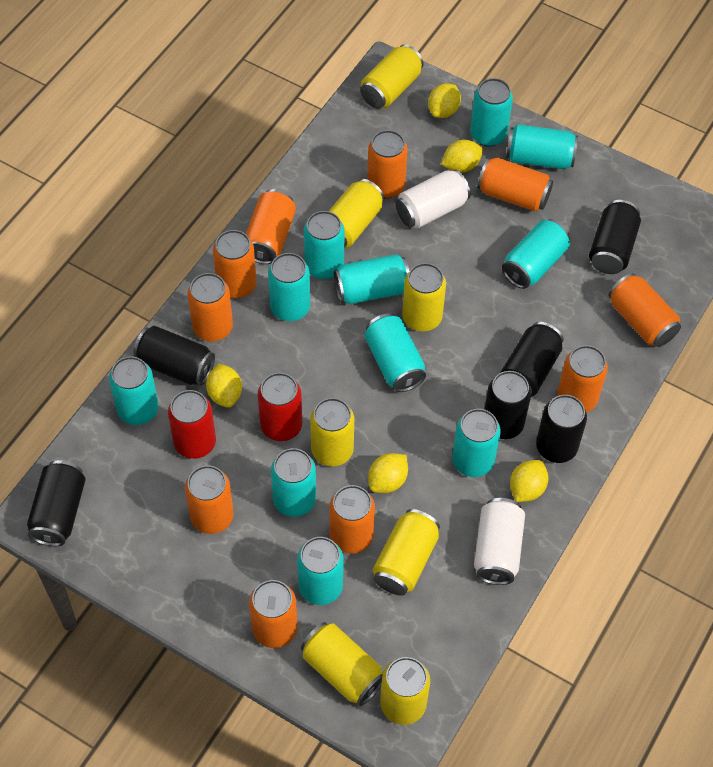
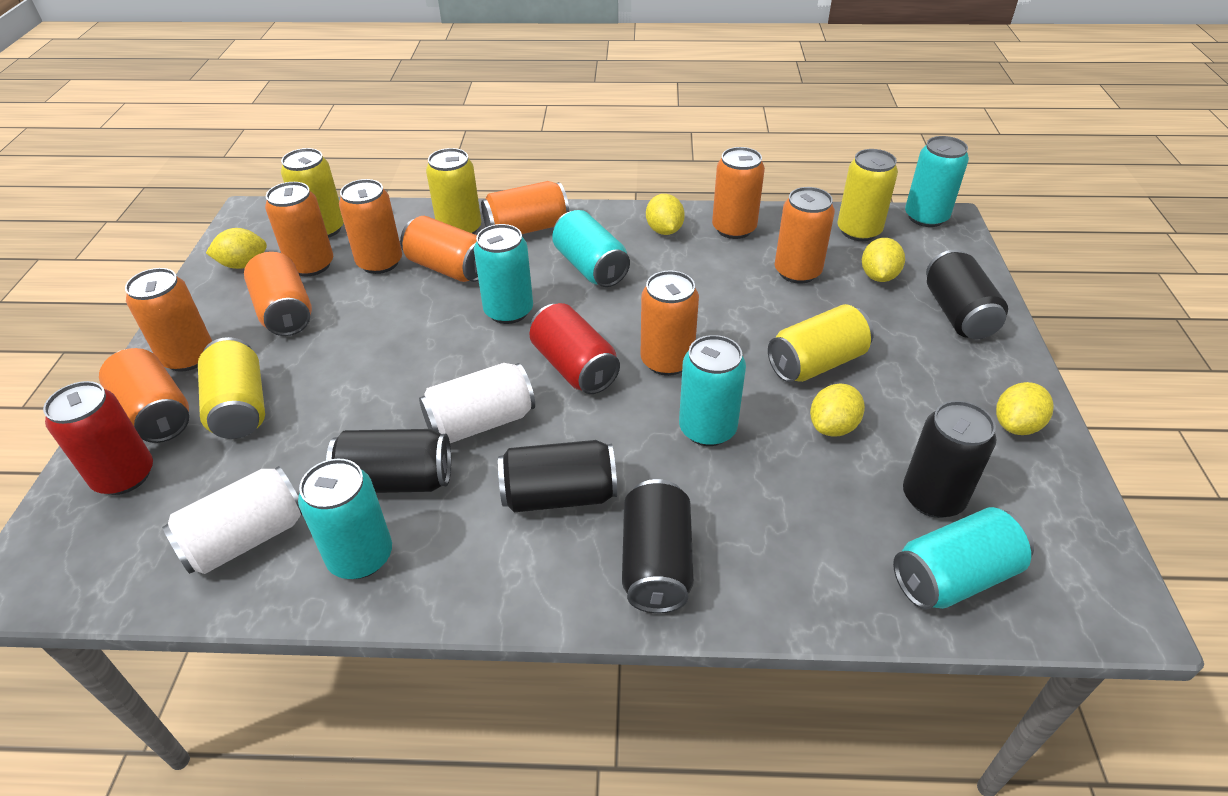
black can: [27,460,86,546] [133,326,215,385] [484,371,531,439] [500,322,564,396] [536,395,587,463] [589,200,641,274] = 6 -> [326,429,451,493] [498,440,617,512] [622,479,694,613] [903,400,996,518] [926,250,1008,339] = 5
turquoise can: [109,356,159,425] [268,253,310,321] [271,448,316,517] [297,537,344,605] [304,211,344,279] [334,254,410,304] [364,314,426,392] [452,409,501,477] [470,78,513,146] [502,219,570,289] [506,124,578,169] = 11 -> [298,459,392,579] [474,224,533,324] [552,210,630,287] [679,335,746,446] [893,507,1034,610] [905,136,969,227] = 6
yellow can: [301,622,383,706] [310,398,354,466] [329,179,384,248] [360,44,424,108] [373,509,440,596] [380,657,430,725] [402,263,446,331] = 7 -> [198,337,265,439] [281,148,344,238] [426,148,481,234] [768,304,874,382] [837,149,898,241] = 5

